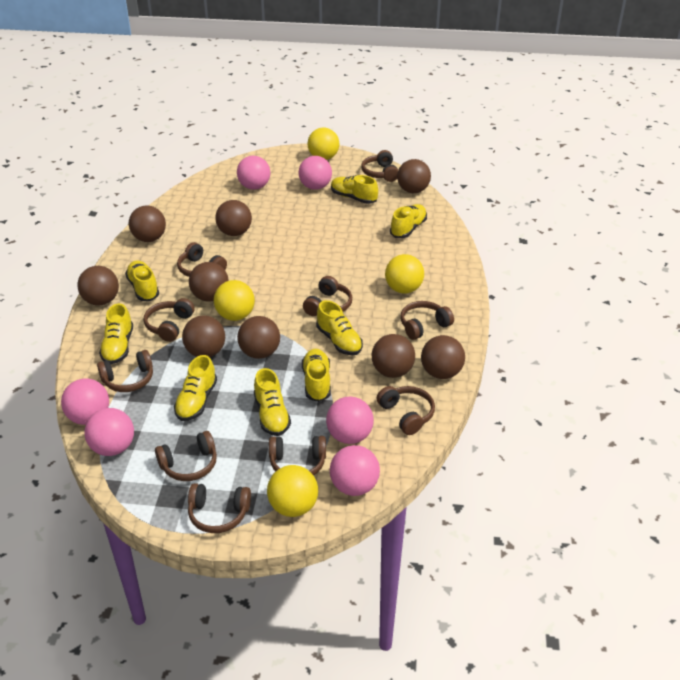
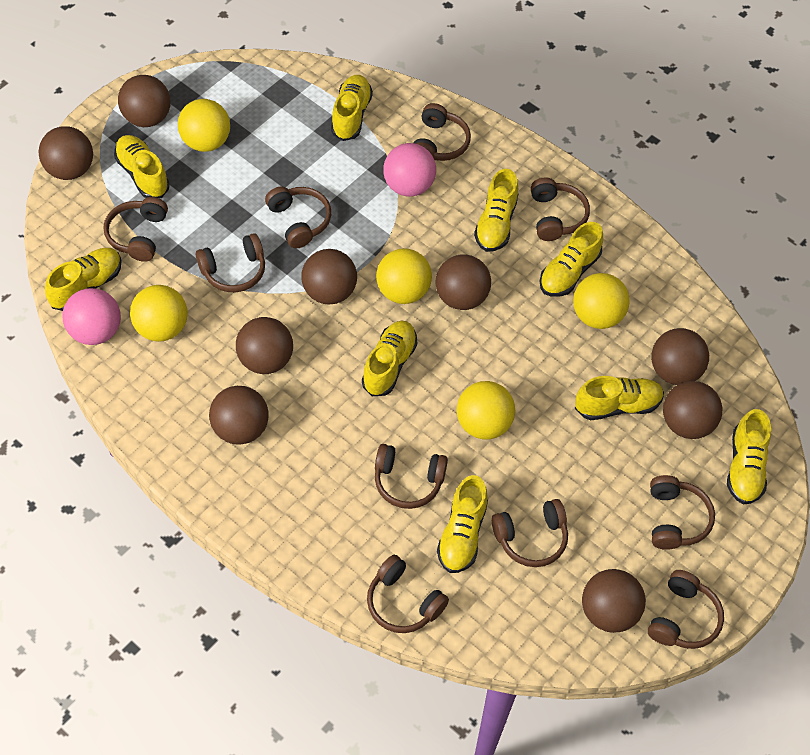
pink ball: [61,379,109,425] [85,408,134,456] [237,156,270,190] [299,156,332,190] [326,396,374,444] [330,445,380,496] = 6 -> [62,288,121,345] [383,143,436,197] = 2
yellow ball: [214,280,255,321] [267,465,318,517] [307,128,339,160] [385,254,424,294] = 4 -> [130,285,188,342] [178,99,230,152] [376,248,432,304] [457,381,515,439] [573,273,630,329] = 5
yellow shoe: [99,303,133,364] [125,260,159,301] [174,355,217,421] [254,368,291,436] [302,349,331,402] [316,300,363,355] [331,175,378,204] [390,204,427,238] = 8 -> [45,248,122,311] [114,135,170,198] [331,75,373,141] [362,320,417,396] [437,475,488,573] [474,169,518,252] [539,222,603,297] [575,376,664,420] [727,409,771,504] = 9

